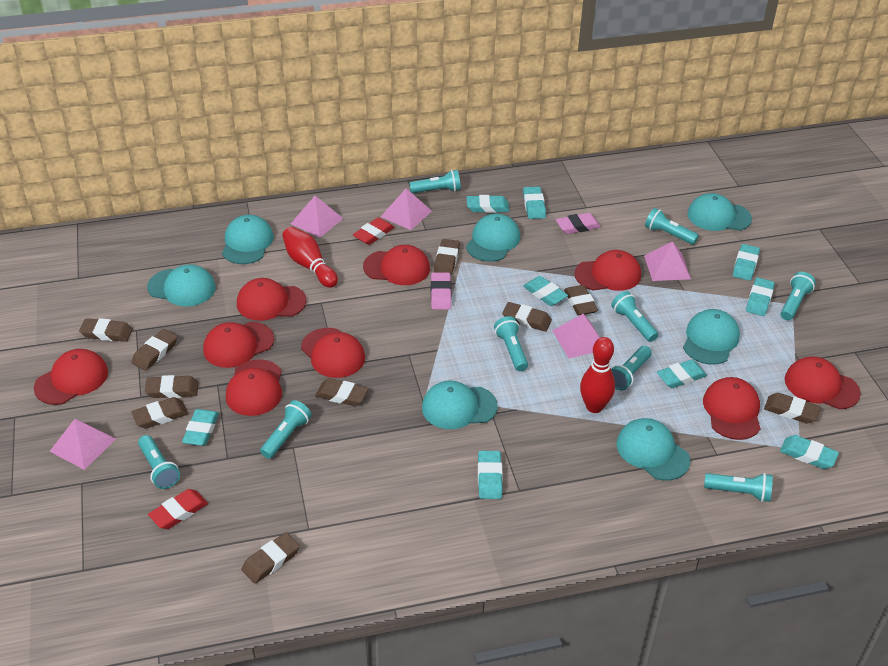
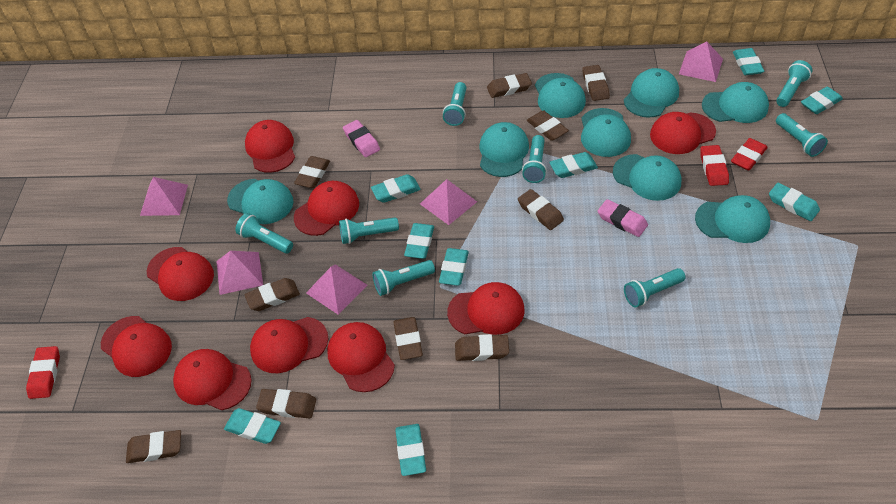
red bowling pin: [282,227,338,288] [580,337,615,413] = 2 -> none = 0
red eraser: [148,489,208,529] [353,217,394,245] = 2 -> [26,346,60,399] [700,145,729,186] [731,138,768,170] = 3
turquoise cap: [147,264,216,307] [222,215,274,264] [422,381,498,429] [466,214,520,262] [616,418,690,481] [683,309,740,365] [687,193,752,231] = 7 -> [227,179,294,224] [480,122,529,177] [535,73,586,118] [581,108,631,157] [613,154,682,201] [624,68,679,118] [695,195,770,243] [702,82,769,123] = 8
turquoise flashlight: [138,435,180,489] [260,400,312,459] [409,170,461,193] [494,316,528,371] [611,291,658,342] [611,346,652,390] [645,208,699,245] [704,473,773,502] [781,272,816,320] = 9 -> [235,213,293,254] [339,218,399,244] [372,260,435,296] [443,82,467,126] [522,135,547,183] [624,268,685,308] [776,60,813,107] [776,113,828,157] = 8

